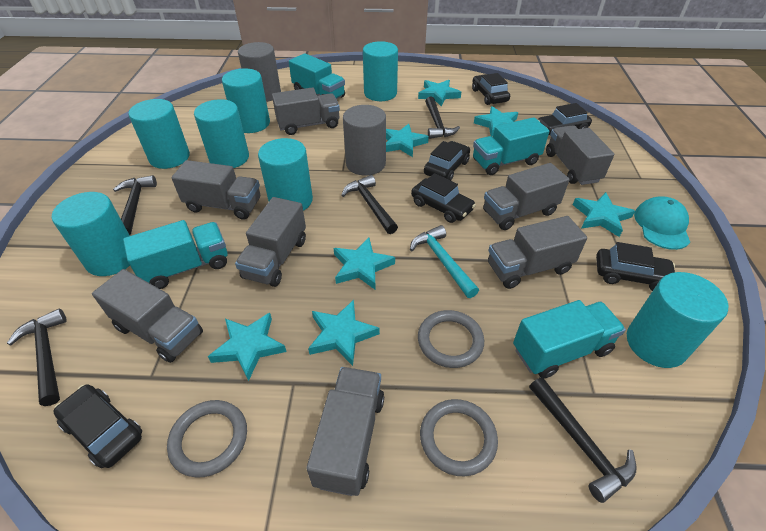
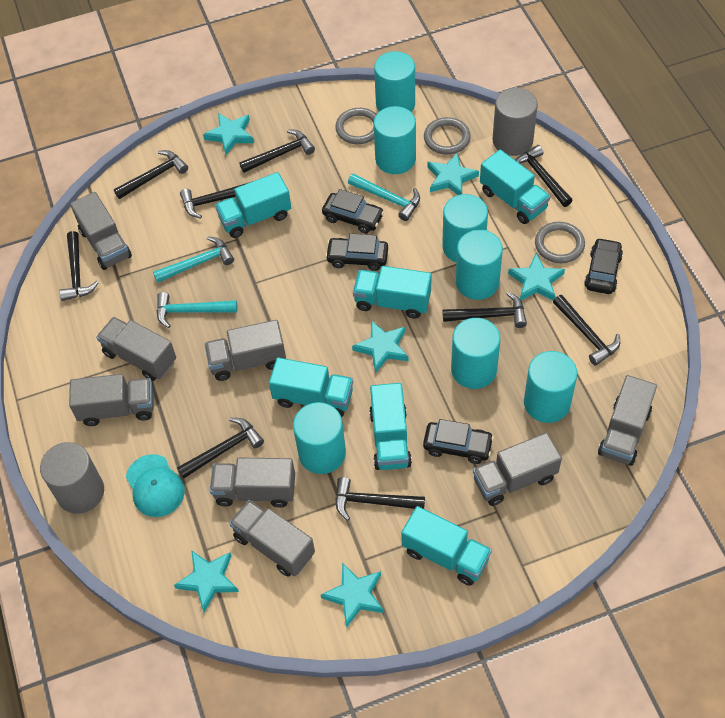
black car: [53,384,142,468] [411,173,476,223] [424,141,470,180] [472,73,510,105] [538,103,592,135] [596,242,675,291] = 6 -> [322,189,384,234] [325,233,388,271] [423,419,494,464] [584,238,623,294] = 4
black hammer: [7,309,67,406] [113,175,157,235] [341,175,398,234] [425,97,460,139] [529,377,637,503] = 5 -> [59,231,99,301] [114,150,188,199] [177,418,264,479] [180,181,253,219] [239,129,315,173] [335,477,425,521] [442,292,527,328] [515,145,573,207] [553,295,620,366] = 9
turquoise hammer: [410,225,479,298] = 1 -> [153,236,234,283] [157,292,237,328] [348,173,420,221] = 3
turquoise star: [208,313,287,381] [308,300,380,366] [334,237,395,289] [386,124,429,157] [418,80,461,106] [474,106,518,136] [573,192,635,237] = 7 -> [174,550,239,612] [203,113,254,155] [321,562,384,628] [352,320,409,373] [428,152,479,195] [508,253,565,300] = 6
turquoise truck: [123,220,228,289] [289,53,345,99] [473,117,549,175] [513,300,626,379] = 4 -> [215,172,291,238] [269,357,353,417] [353,266,431,319] [369,383,412,470] [401,506,492,586] [480,149,550,224] = 6

